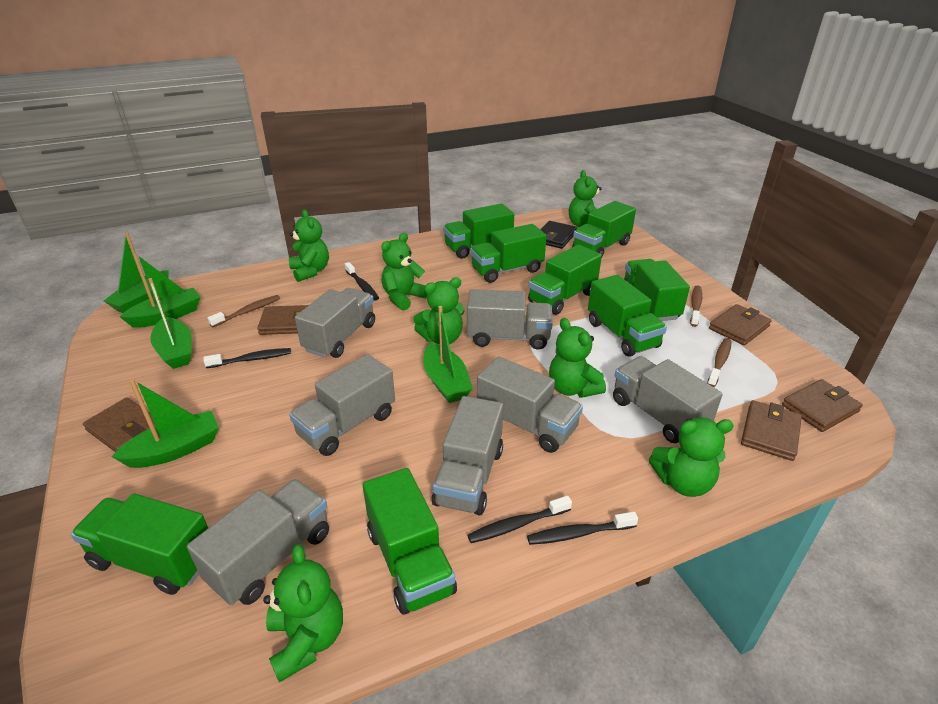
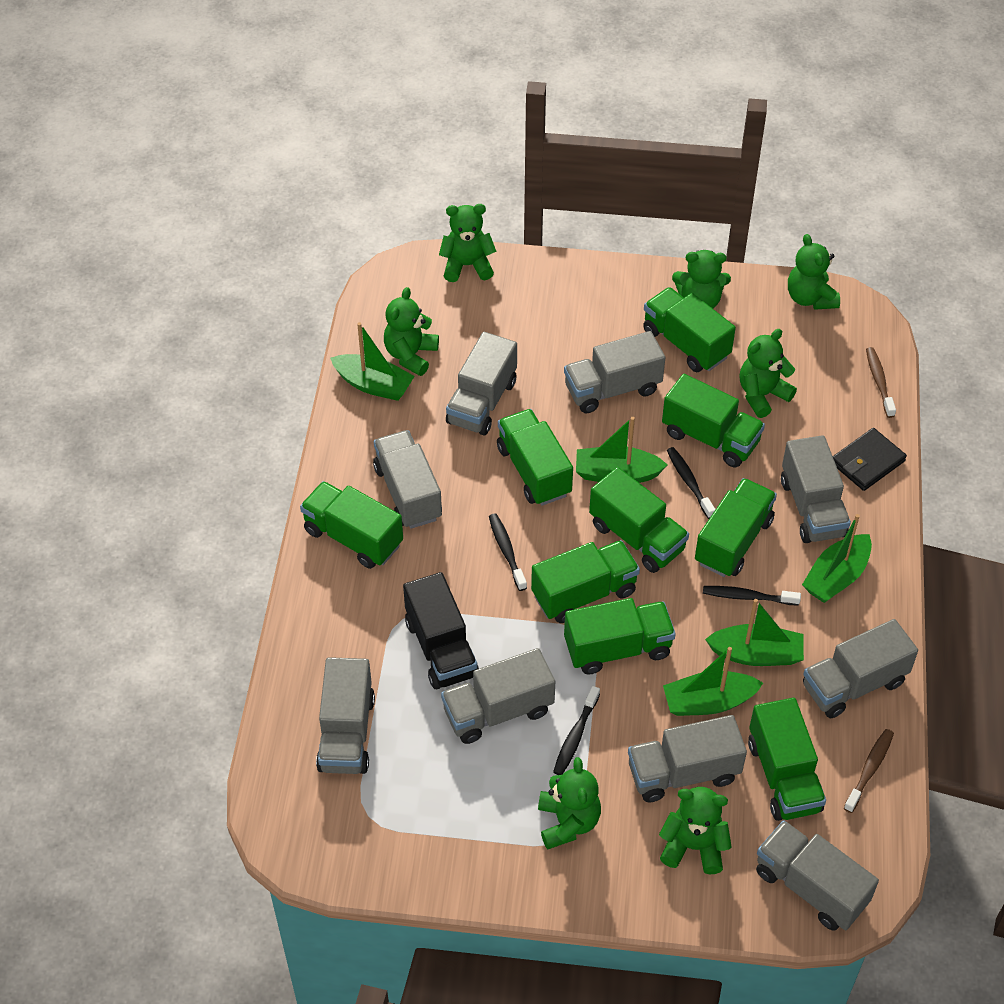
black truck: none = 0 -> [403,572,479,689] = 1
brown toothbrush: [208,295,280,327] [690,285,702,327] [707,338,732,387] = 3 -> [844,729,894,813] [866,347,896,418] = 2
brown wallet: [83,397,156,452] [257,305,309,335] [709,304,772,345] [741,400,802,461] [782,379,863,432] = 5 -> none = 0
green truck: [71,493,208,595] [363,468,457,615] [443,203,514,259] [470,224,547,283] [528,245,602,315] [572,201,636,257] [588,275,667,357] [624,259,690,321] = 8 -> [300,481,403,569] [497,409,573,506] [531,540,640,623] [564,598,676,675] [589,467,689,573] [643,287,736,372] [662,374,765,467] [695,478,777,577] [748,698,826,821] = 9
grey truck: [187,479,329,605] [289,354,395,456] [295,288,375,358] [432,396,503,516] [467,289,553,350] [477,357,583,453] [613,356,723,443] = 7 -> [316,657,375,774] [373,430,442,529] [441,648,555,744] [446,332,517,435] [564,331,665,413] [628,715,747,803] [756,820,879,931] [781,435,851,543] [803,619,918,718] = 9

